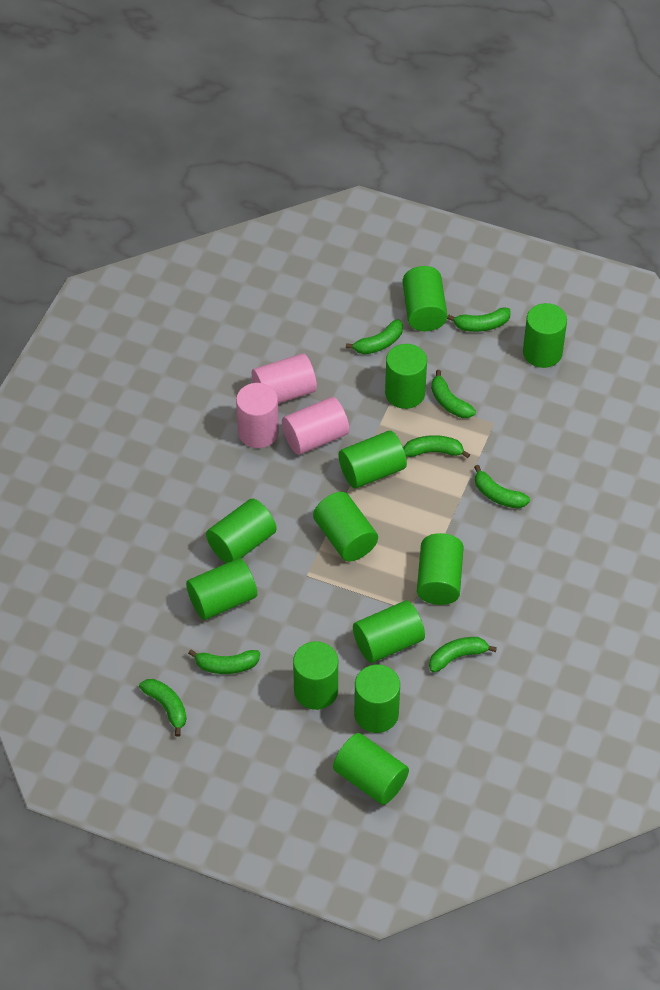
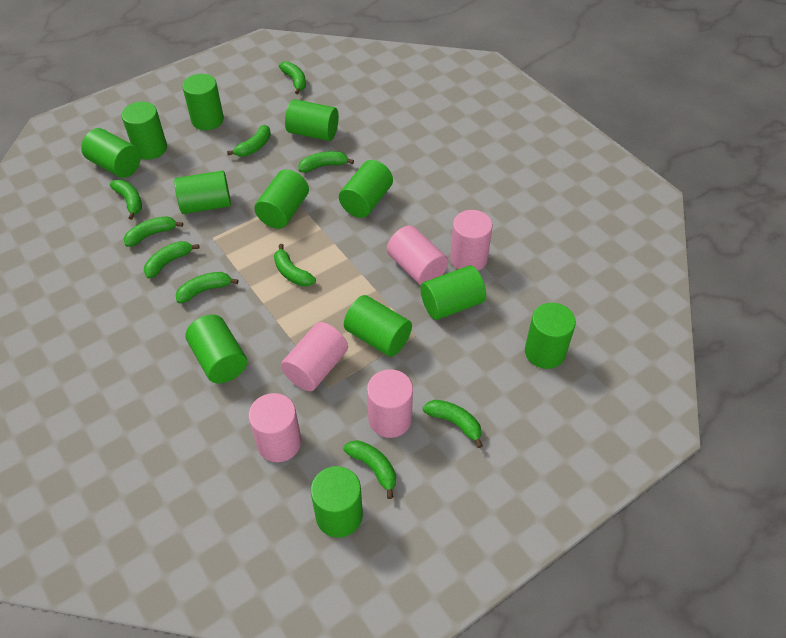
green banana: [139,679,187,737] [188,650,260,674] [346,319,403,354] [404,435,470,458] [429,637,497,673] [431,370,476,418] [447,307,511,332] [474,465,530,509] = 8 -> [110,180,142,220] [124,216,183,247] [144,241,199,279] [176,272,238,303] [227,125,271,157] [274,244,316,287] [279,61,306,94] [299,151,354,173] [343,440,396,499] [423,400,483,448] = 10
pink cylinder: [236,383,279,448] [252,353,317,404] [282,397,349,455] = 3 -> [249,393,301,462] [281,322,348,391] [367,369,413,438] [387,225,448,286] [450,210,493,271] = 5

